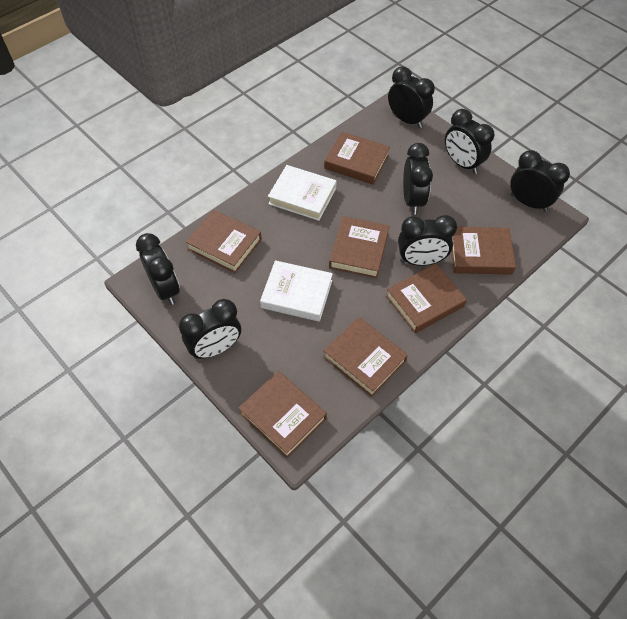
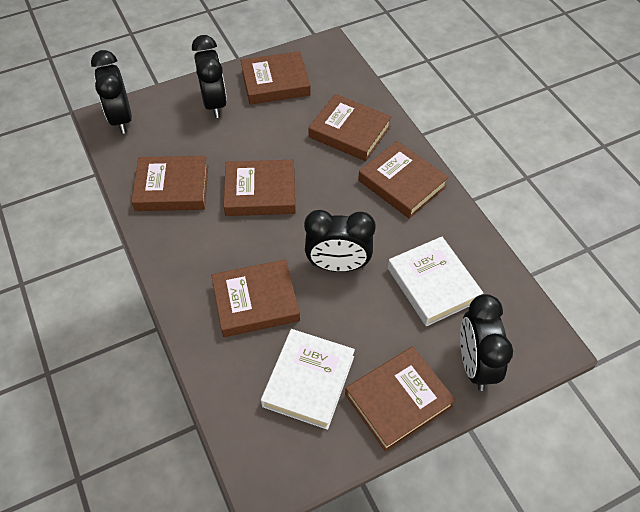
black clock: [136,233,180,305] [179,299,241,359] [388,66,435,128] [398,215,457,266] [403,143,433,214] [445,109,494,174] [510,150,570,212] = 7 -> [91,50,132,134] [192,35,227,118] [304,210,376,272] [460,294,513,391] = 4

